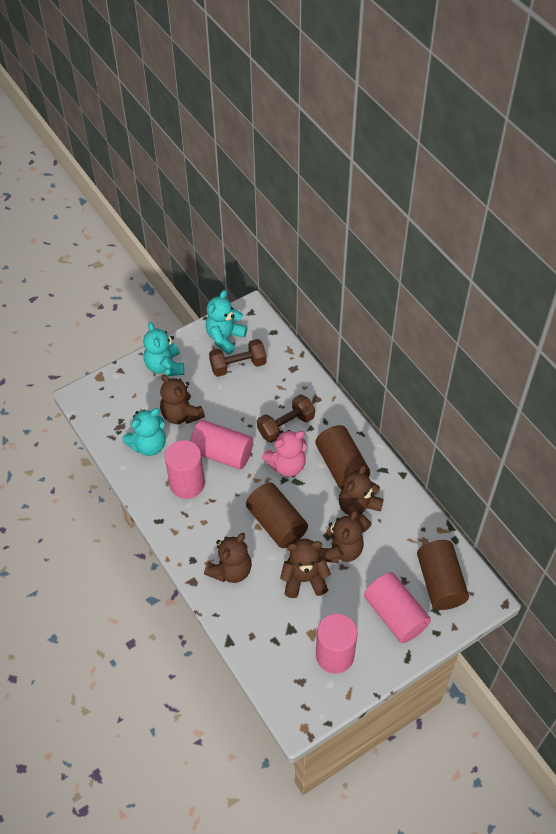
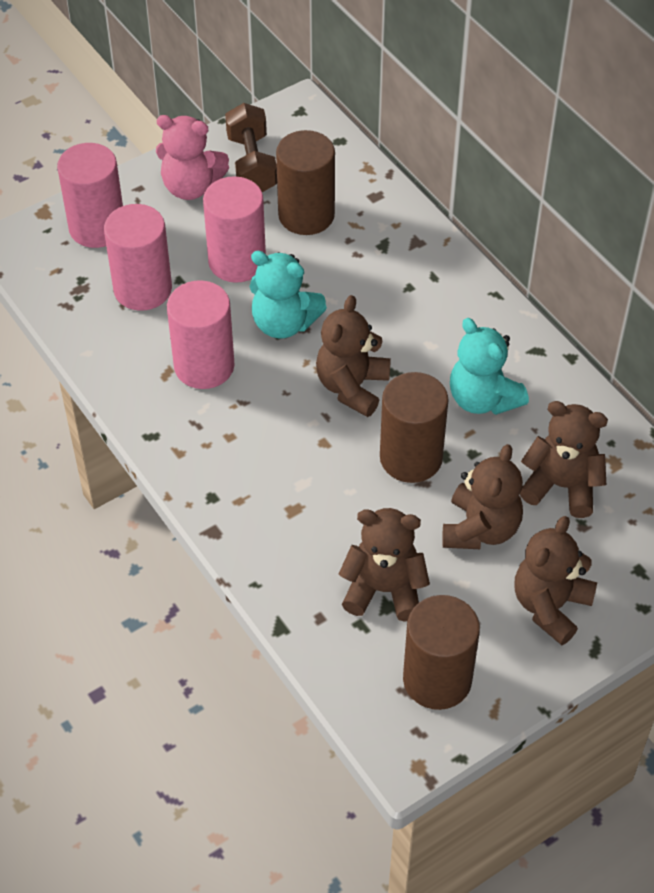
brown dumbbell: [209,339,267,377] [257,394,315,443] = 2 -> [225,103,277,192] = 1
turquoise teddy bear: [123,408,166,456] [143,322,184,376] [206,290,247,355] = 3 -> [250,251,327,338] [450,318,529,415] = 2

